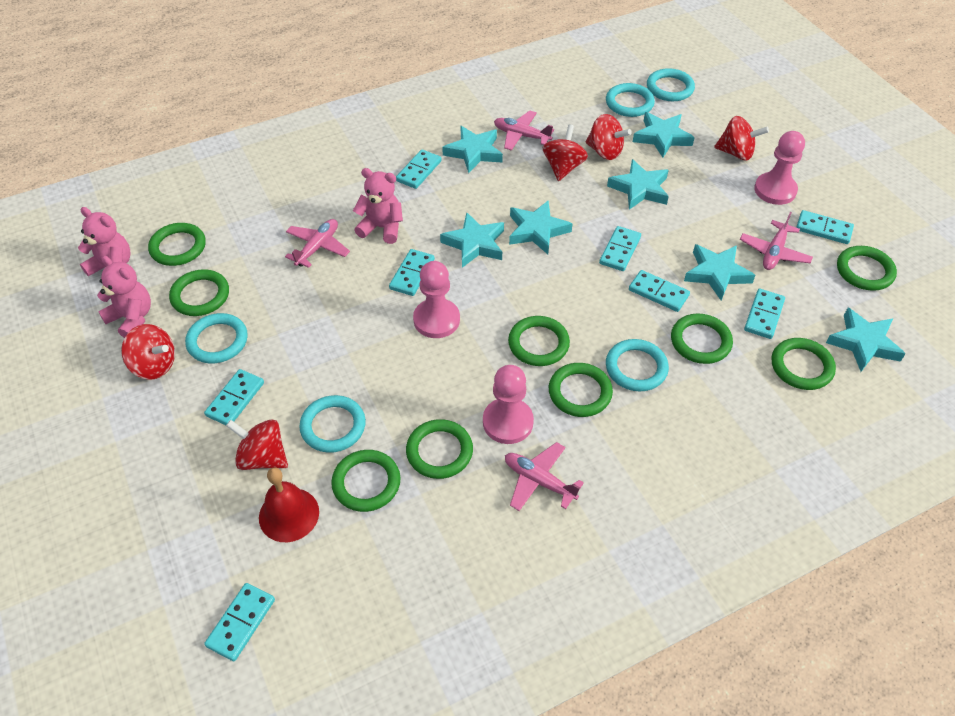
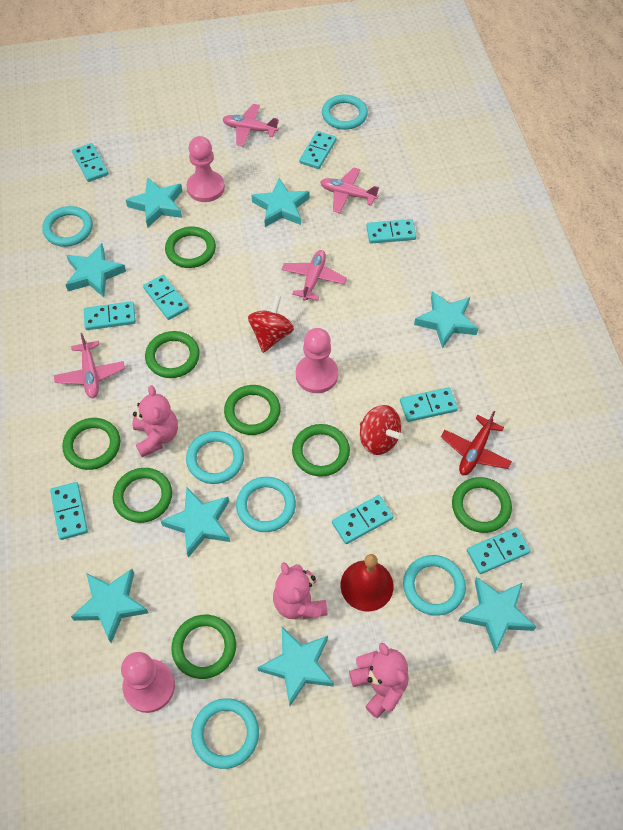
green ring: [148,223,206,266] [169,269,229,316] [331,450,401,512] [406,419,473,479] [508,316,570,366] [549,363,613,417] [671,313,733,364] [771,338,836,390] [837,246,897,291] = 9 -> [62,418,120,470] [113,468,172,523] [145,331,200,378] [165,227,216,268] [171,615,236,679] [224,385,280,435] [292,424,350,477] [452,477,512,533] = 8
red plane: none = 0 -> [441,411,512,475] = 1
red spinning top: [121,324,175,380] [226,419,288,470] [543,124,588,181] [586,114,632,160] [714,116,769,160] = 5 -> [248,295,294,353] [360,405,403,455] = 2
turquoise domino: [204,369,264,425] [204,583,275,661] [389,249,435,296] [396,149,442,189] [599,226,641,271] [629,270,690,312] [744,289,785,339] [796,210,854,244] = 8 -> [50,482,88,540] [72,143,109,182] [84,301,136,330] [143,275,189,320] [299,131,337,169] [332,495,394,544] [366,219,416,244] [400,387,458,422] [467,527,531,574] = 9
turquoise ring: [185,313,248,363] [299,395,366,453] [606,83,655,117] [606,339,669,391] [647,68,695,101] = 5 -> [42,206,93,247] [186,431,244,484] [191,698,259,769] [236,477,296,532] [322,95,368,130] [403,555,466,616] = 6
turquoise star: [440,212,504,268] [442,126,503,174] [509,201,573,254] [607,159,669,210] [633,112,695,158] [684,244,755,300] [826,308,906,372] = 7 -> [66,243,126,297] [71,569,149,643] [126,177,182,228] [161,487,230,558] [251,178,309,227] [257,627,334,706] [414,291,478,348] [459,577,536,652] = 8

